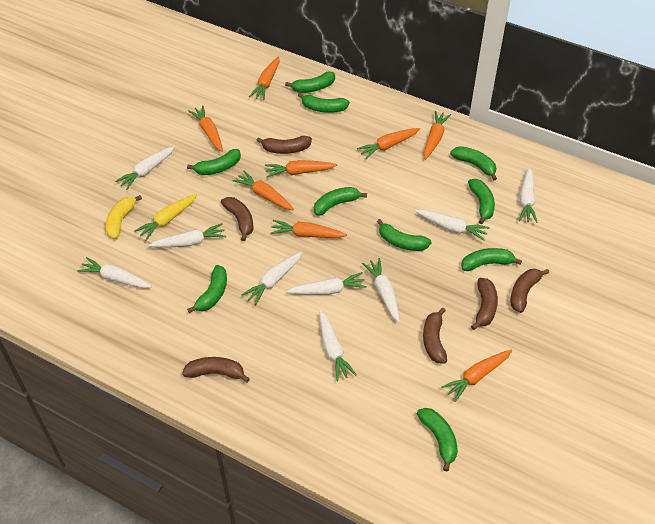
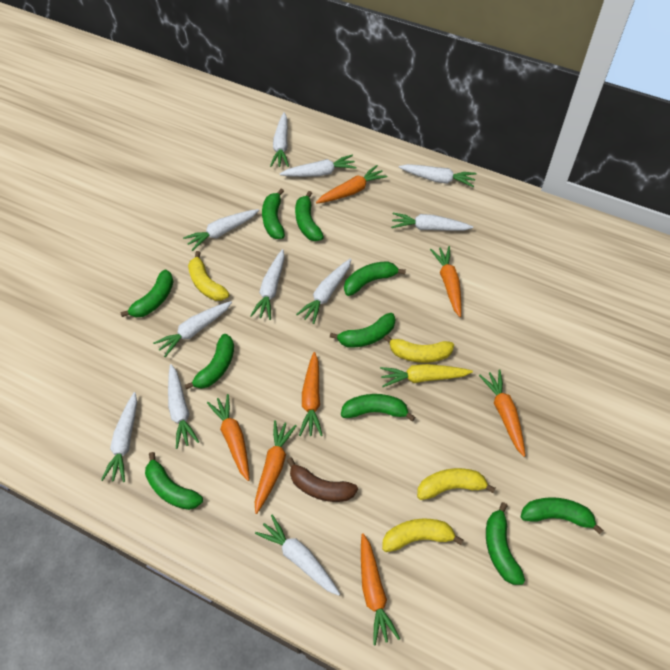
brown banana: [182,357,250,383] [221,197,254,241] [256,136,312,154] [423,308,447,364] [471,278,498,330] [510,269,549,313] = 6 -> [287,457,358,502] = 1
orange carrot: [188,105,223,152] [233,171,294,210] [249,56,279,100] [265,160,337,177] [270,220,347,238] [357,128,420,159] [424,111,451,160] [441,350,512,402] = 8 -> [207,394,250,481] [255,420,297,514] [299,352,323,436] [316,165,387,203] [361,533,400,645] [430,246,462,317] [479,370,526,457] = 7
white carrot: [77,257,152,288] [115,146,175,190] [148,223,226,248] [242,251,302,305] [286,272,367,295] [319,310,357,381] [362,258,400,323] [415,210,490,241] [519,167,538,223] = 9 -> [101,392,137,482] [153,301,232,357] [168,364,199,449] [183,209,259,251] [250,249,285,320] [255,515,340,596] [270,112,289,167] [280,155,357,177] [296,259,351,324] [391,213,473,231] [399,164,477,187] = 11
yellow banana: [106,195,142,239] = 1 -> [188,251,229,301] [382,519,464,552] [384,335,454,363] [417,468,495,500] = 4

